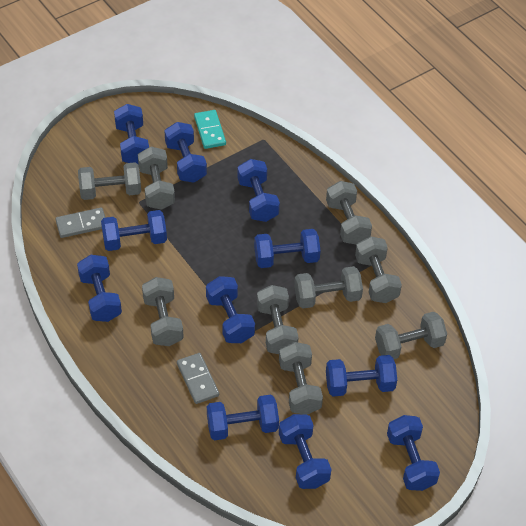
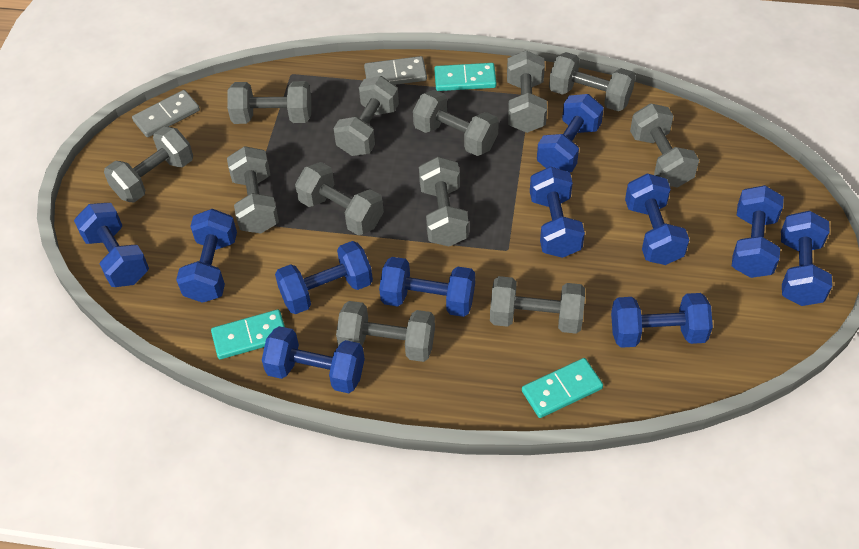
grey dumbbell: [78,162,141,200] [138,147,175,210] [142,277,184,346] [257,285,299,354] [279,342,323,415] [294,266,363,309] [326,181,372,244] [355,236,402,303] [375,312,447,359] = 9 -> [104,127,193,202] [227,81,311,124] [227,146,279,234] [295,162,384,235] [333,76,399,156] [336,301,435,362] [413,90,499,156] [419,157,469,247] [490,276,585,334] [507,50,547,133] [549,52,636,111] [630,103,699,187] = 12
turquoise domino: [194,110,226,149] = 1 -> [211,309,285,359] [434,63,496,91] [522,358,603,418] = 3

